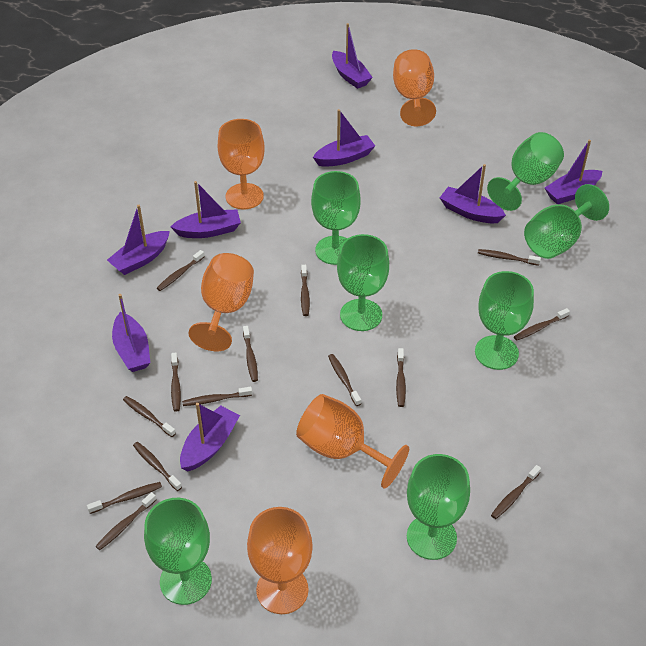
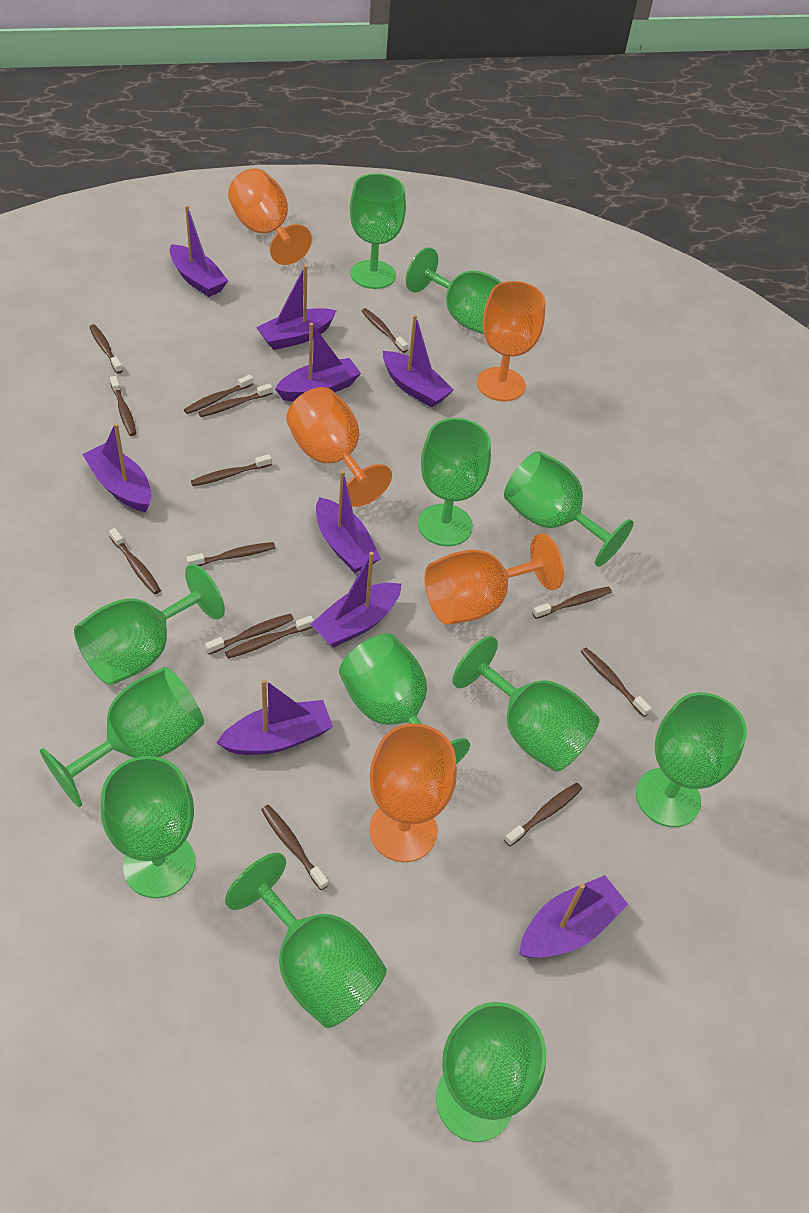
green goblet: [144,498,212,605] [311,171,361,265] [337,234,389,331] [407,454,470,560] [475,271,534,370] [487,132,564,211] [524,184,609,259] = 7 -> [40,667,204,807] [74,564,225,685] [101,756,195,898] [225,853,387,1028] [339,633,470,764] [350,173,406,289] [406,247,502,335] [418,418,491,546] [436,1002,546,1142] [453,636,600,772] [504,451,633,567] [636,692,747,827] = 12
purple boat: [107,205,170,275] [112,294,150,372] [171,181,241,238] [180,403,240,472] [313,109,375,167] [332,23,373,89] [440,164,506,223] [545,140,602,204] = 8 -> [82,423,151,512] [170,205,228,297] [217,679,333,755] [256,265,337,350] [275,323,361,401] [311,552,401,647] [316,471,381,573] [383,315,454,408] [519,875,628,958] = 9

